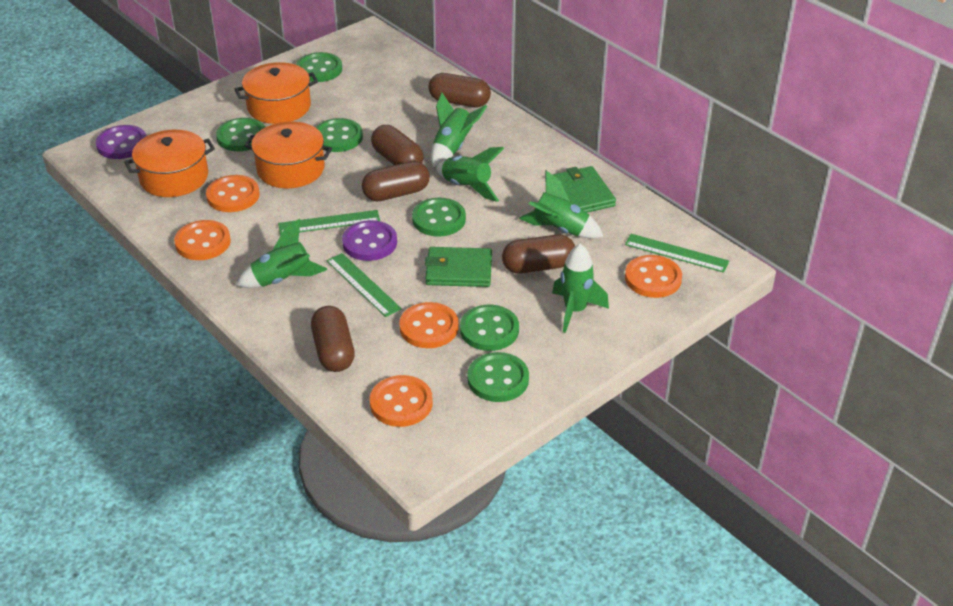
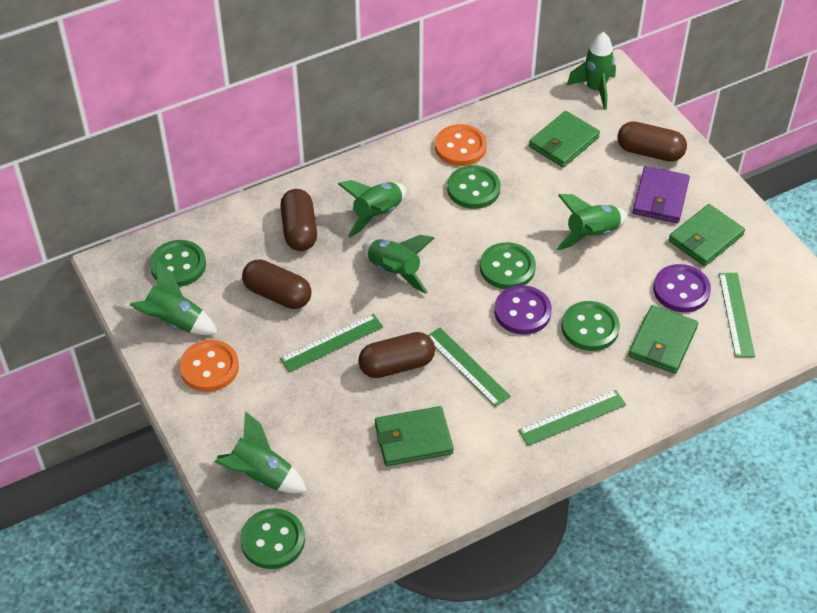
brown capsule: [311,306,355,372] [362,161,430,202] [371,125,424,165] [428,73,491,107] [502,234,575,274] = 5 -> [242,259,312,309] [280,189,317,251] [358,332,435,378] [617,121,687,162] = 4
green button: [216,118,265,151] [296,52,342,82] [315,118,363,152] [412,198,466,237] [460,305,519,351] [467,352,529,402] = 6 -> [150,240,206,287] [240,508,305,569] [447,165,501,209] [480,242,536,289] [562,301,620,351] = 5
green rocket: [236,219,327,288] [431,92,487,167] [436,147,504,202] [519,171,603,239] [552,244,609,333] = 5 -> [130,261,217,335] [214,411,307,493] [338,180,406,238] [362,235,434,294] [556,194,628,251] [566,32,616,110] = 6
green ruler: [278,210,380,235] [326,253,402,317] [625,234,729,273] = 3 -> [280,314,383,373] [428,328,511,407] [518,390,626,446] [719,273,755,357] = 4
green wallet: [425,247,492,287] [553,166,616,213] = 2 -> [375,406,454,466] [529,111,600,168] [628,305,698,374] [668,204,745,266] = 4
orange button: [174,220,231,260] [206,175,260,212] [370,375,433,427] [399,302,459,348] [625,255,682,298] = 5 -> [179,340,239,392] [435,124,487,166] = 2
orange pot: [124,130,215,197] [235,62,318,124] [244,122,332,188] = 3 -> none = 0
purple wallet: none = 0 -> [633,166,690,223] = 1

